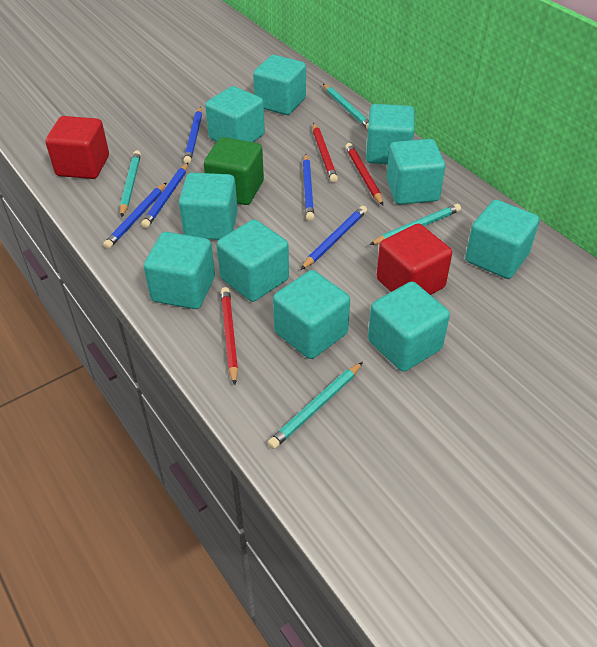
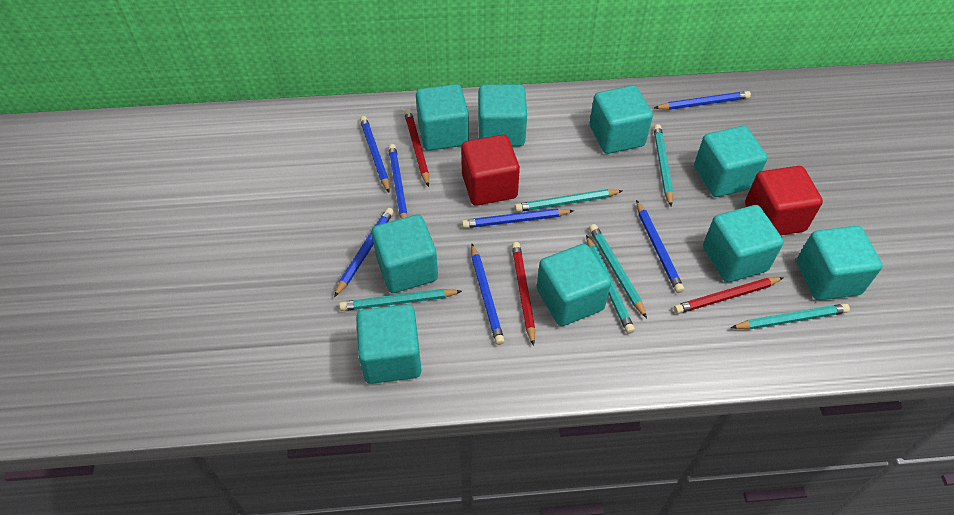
blue pencil: [103,182,167,249] [141,163,188,228] [184,107,202,164] [301,206,367,270] [303,154,314,221] = 5 -> [334,208,394,297] [360,116,390,193] [388,144,408,218] [462,208,574,228] [471,244,505,345] [636,200,684,293] [654,91,751,110] = 7
green cube: [204,137,264,205] = 1 -> none = 0
turquoise cube: [144,232,215,309] [179,173,238,240] [205,86,265,142] [217,219,289,302] [253,55,306,115] [273,270,350,359] [366,104,415,164] [368,282,450,372] [386,139,445,205] [465,200,540,279] = 10 -> [356,304,422,384] [372,214,438,293] [416,84,469,151] [478,84,527,147] [537,244,611,326] [590,85,653,154] [694,126,767,197] [703,205,784,282] [797,226,883,300] = 9
turquoise pencil: [120,150,141,217] [268,362,363,449] [323,84,369,129] [369,204,461,245] = 4 -> [339,289,462,311] [515,189,622,212] [586,235,635,334] [589,224,647,319] [654,124,673,207] [731,304,850,330] = 6

